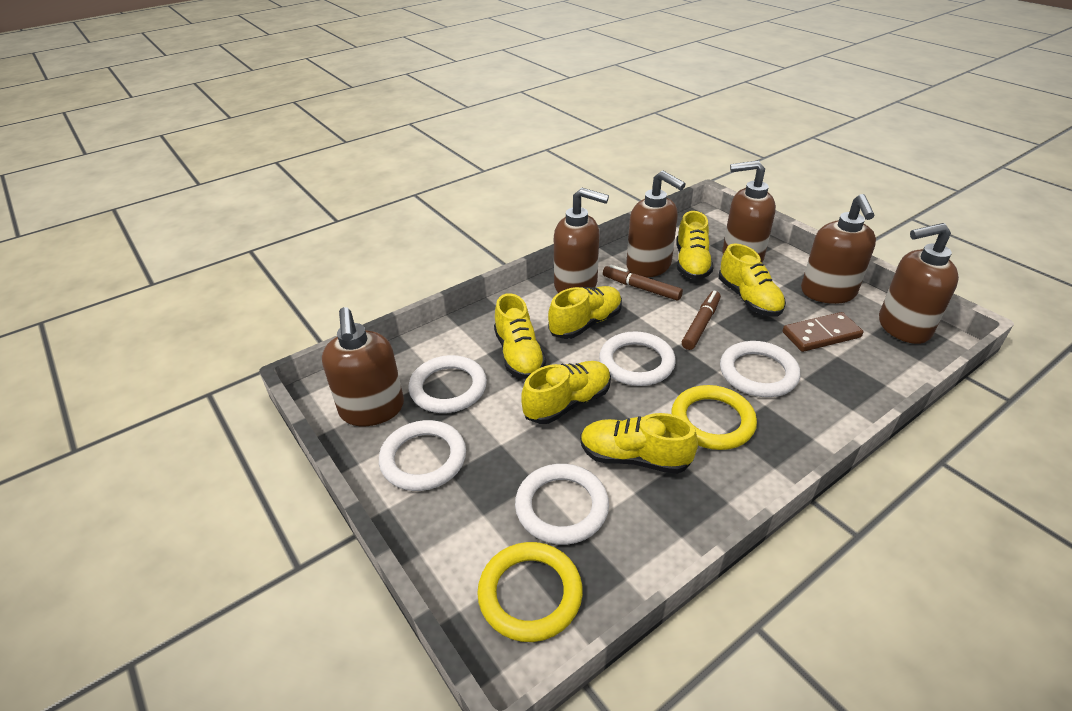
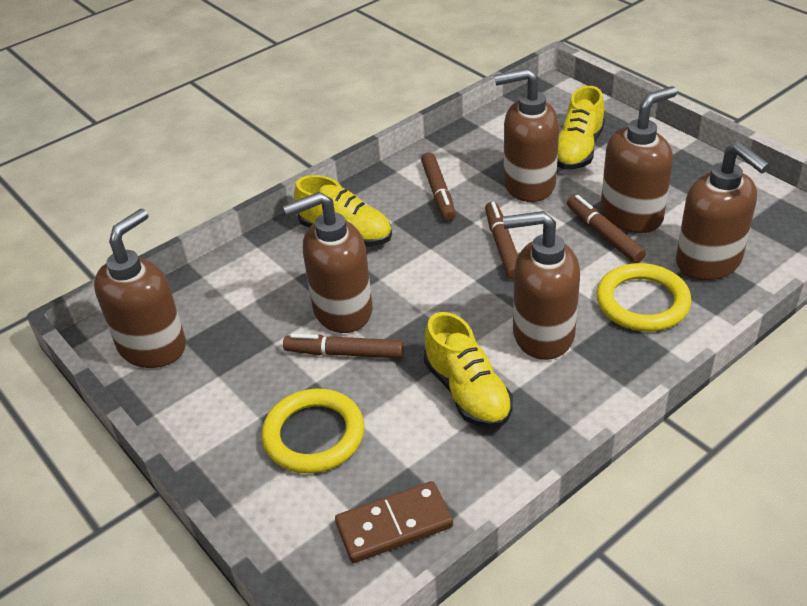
brown marker: [603,265,683,301] [682,291,721,350] = 2 -> [283,333,404,358] [421,152,456,221] [485,202,518,280] [567,195,646,263] = 4
white ring: [379,420,466,491] [409,355,487,413] [515,464,609,545] [599,331,676,386] [720,341,800,397] = 5 -> none = 0
yellow shoe: [494,293,546,379] [521,361,611,424] [548,286,622,339] [580,413,698,474] [676,211,713,280] [718,244,786,316] = 6 -> [294,175,392,247] [424,312,513,429] [557,86,605,170] = 3

